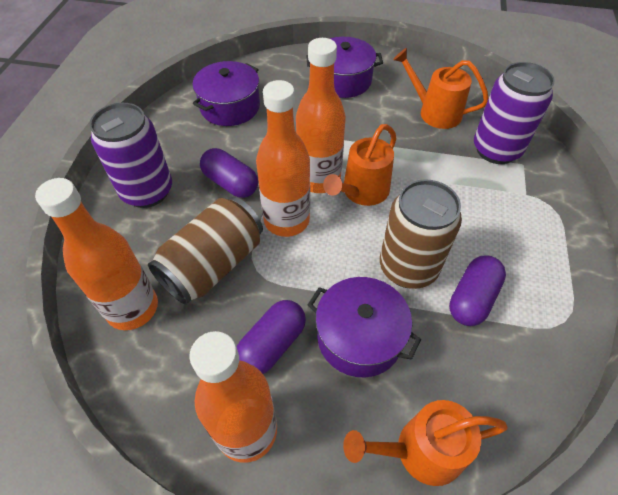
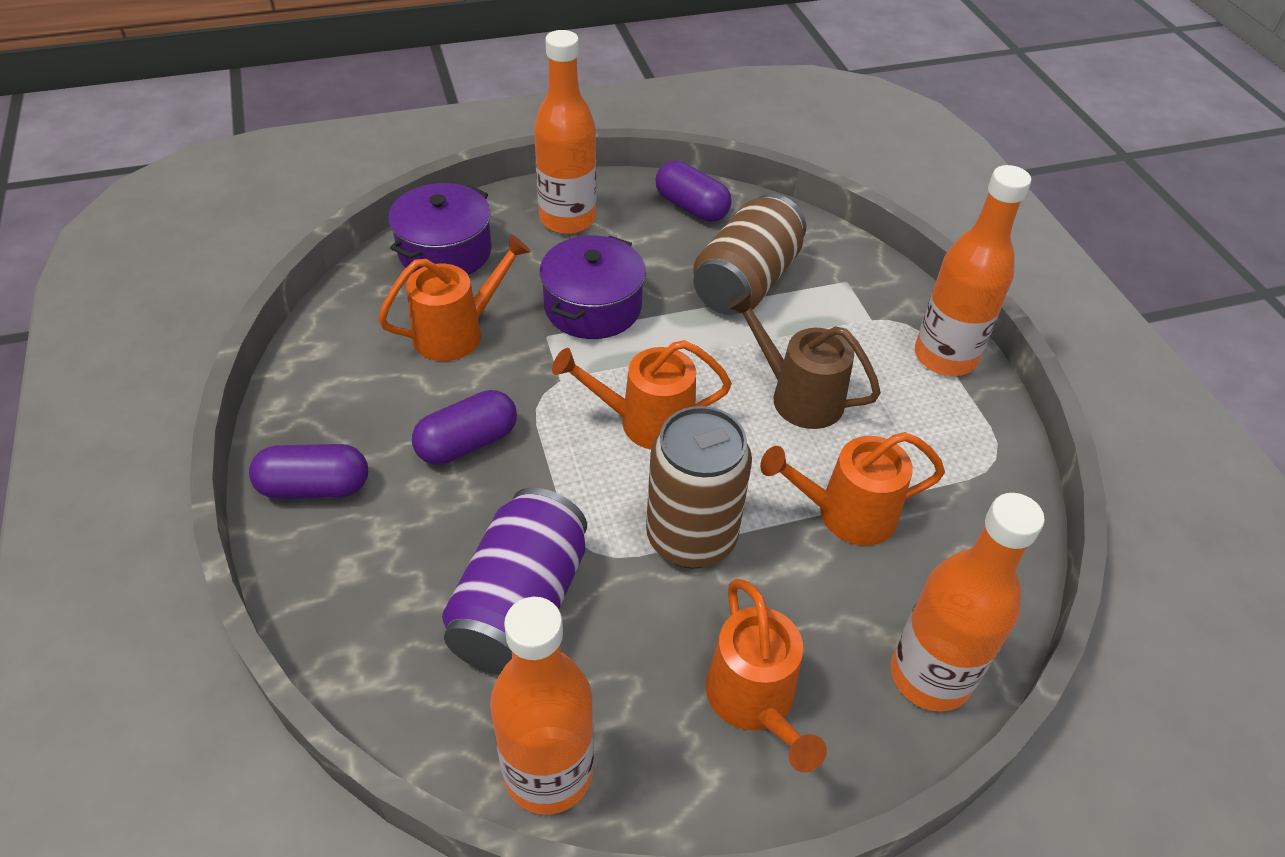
brown watering can: none = 0 -> [728,291,881,429] = 1
orange watering can: [323,124,397,206] [343,400,508,486] [393,48,489,129] = 3 -> [378,234,531,361] [552,340,732,450] [706,579,827,772] [760,432,945,546] = 4
purple can: [89,103,172,208] [474,62,555,164] = 2 -> [442,487,587,675] = 1
purple pot: [192,61,260,126] [306,37,383,98] [308,277,421,377] = 3 -> [388,183,492,275] [540,235,646,339] = 2

